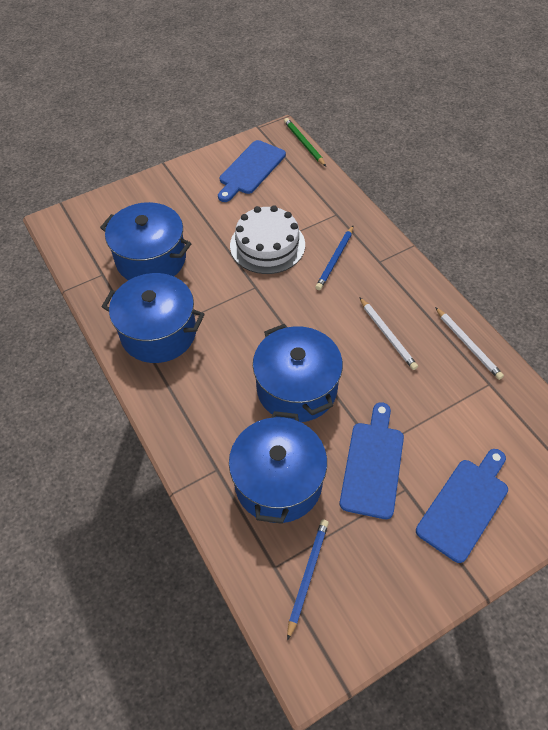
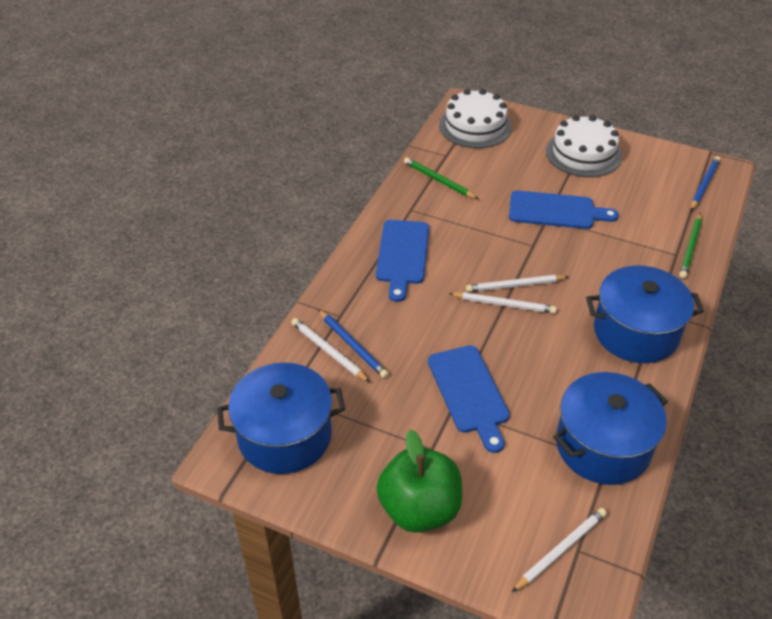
blue pot: [100,202,192,280] [102,273,204,363] [229,411,327,524] [253,324,343,422] = 4 -> [217,363,345,474] [553,372,668,485] [586,265,704,363] = 3
green apple: none = 0 -> [376,429,462,533] = 1
green pencil: [284,118,326,166] = 1 -> [404,157,478,199] [679,213,702,279] = 2
white cake: [230,205,305,274] = 1 -> [439,89,512,148] [546,115,622,177] = 2
white pencil: [359,297,418,370] [435,307,504,380] = 2 -> [291,318,370,382] [449,292,557,314] [466,275,569,292] [512,508,607,592] = 4

